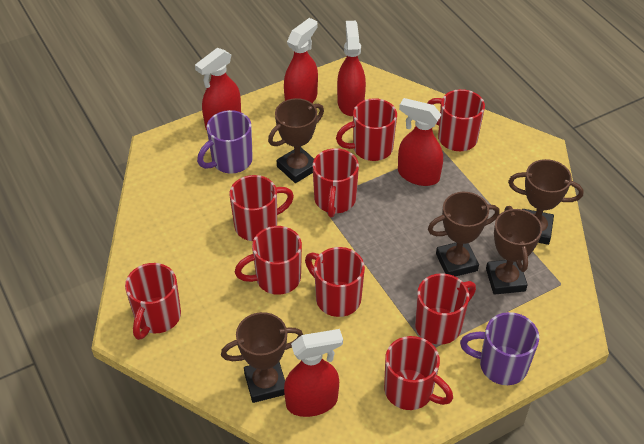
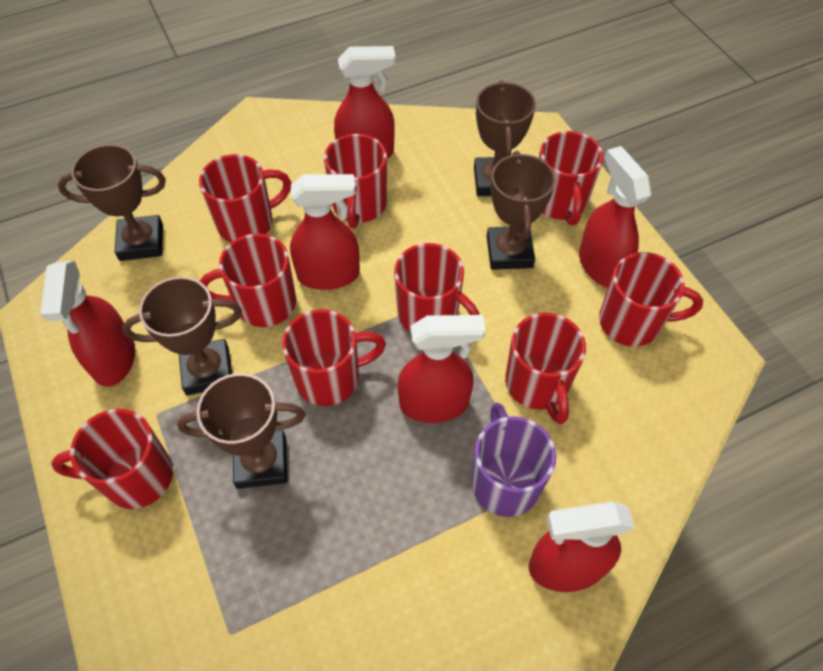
purple mug: [197,110,253,174] [460,312,539,385] = 2 -> [472,403,556,517] = 1
red spray bottle: [195,48,241,130] [284,18,318,103] [284,329,343,417] [337,21,366,116] [398,98,443,186] = 5 -> [40,261,135,387] [290,174,360,290] [334,46,396,159] [397,315,486,423] [529,502,634,592] [579,146,651,288] = 6

